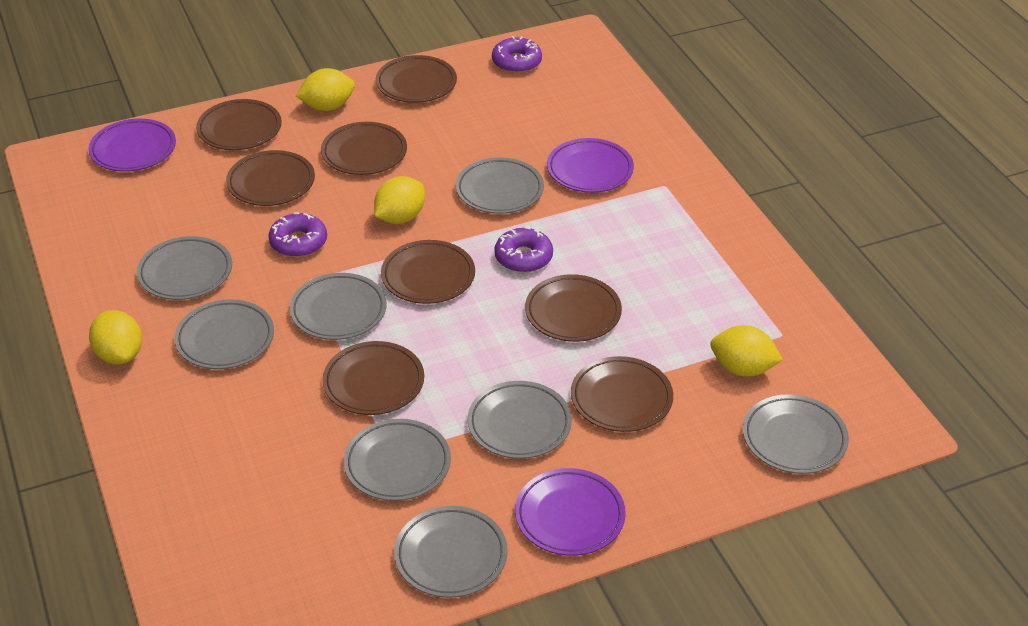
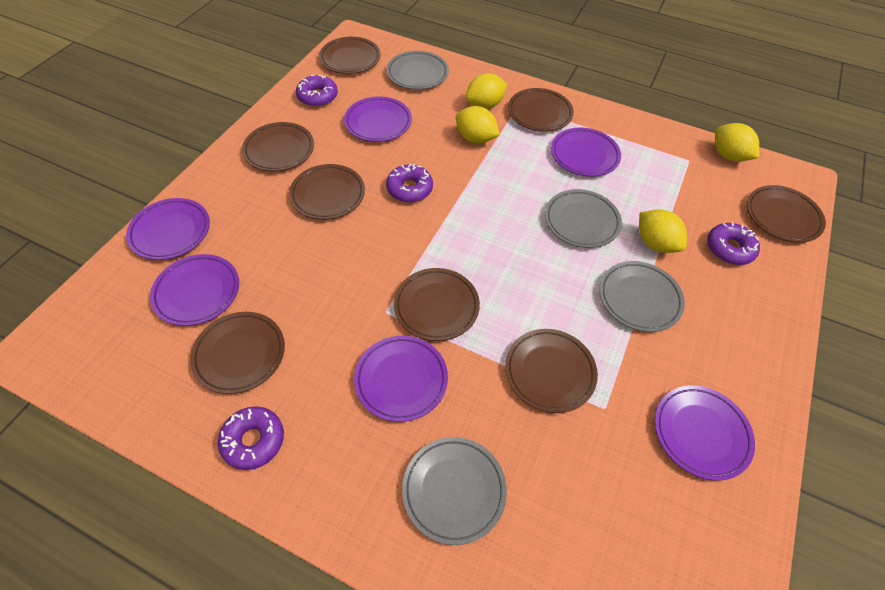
grey plate: [137,236,232,300] [174,299,274,369] [289,273,387,340] [344,419,451,501] [394,506,508,598] [456,157,544,214] [468,381,572,459] [743,394,849,474] = 8 -> [386,51,449,90] [402,437,507,545] [545,189,622,248] [599,261,685,332] = 4
purple donut: [268,212,327,257] [492,36,542,73] [494,227,553,273] = 3 -> [218,406,284,470] [296,75,338,107] [386,164,433,202] [707,222,760,265] = 4
purple plate: [88,119,176,172] [515,468,626,556] [547,138,634,193] = 3 -> [126,198,210,260] [150,254,239,326] [344,96,412,142] [354,336,448,422] [551,127,621,177] [655,385,755,481] = 6

